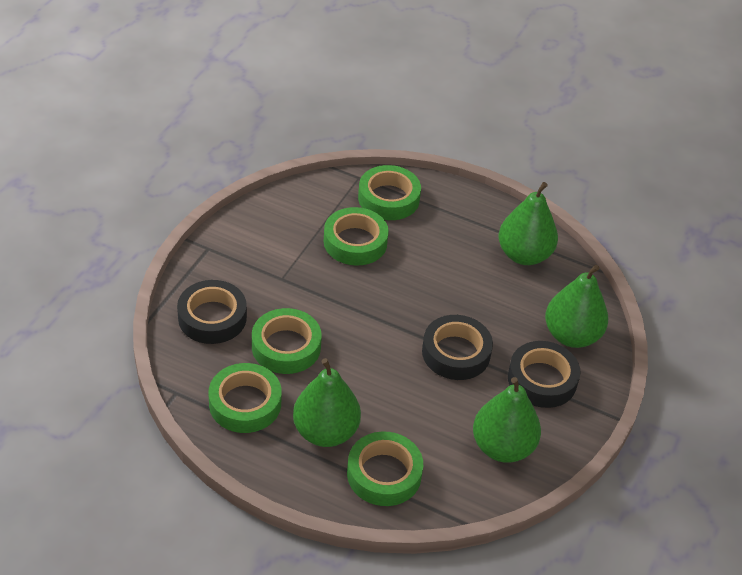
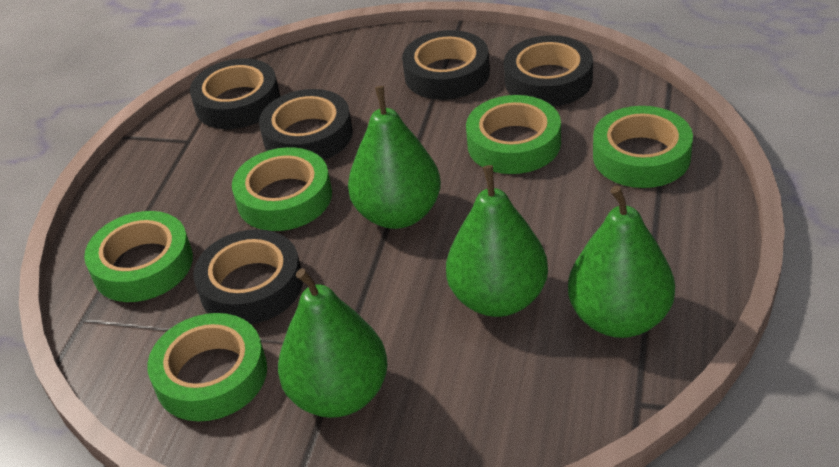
black tape: [177,280,247,344] [422,315,493,380] [508,341,581,408] = 3 -> [190,59,280,129] [193,229,303,324] [259,89,353,160] [402,30,490,100] [504,35,593,107] = 5

